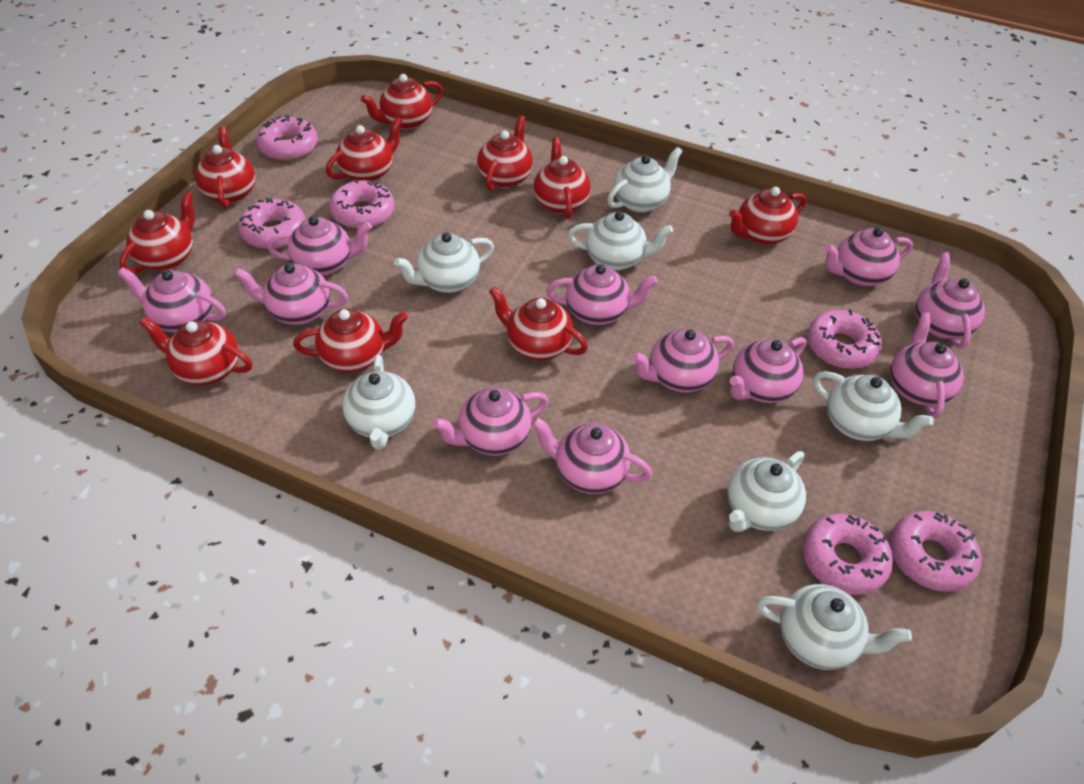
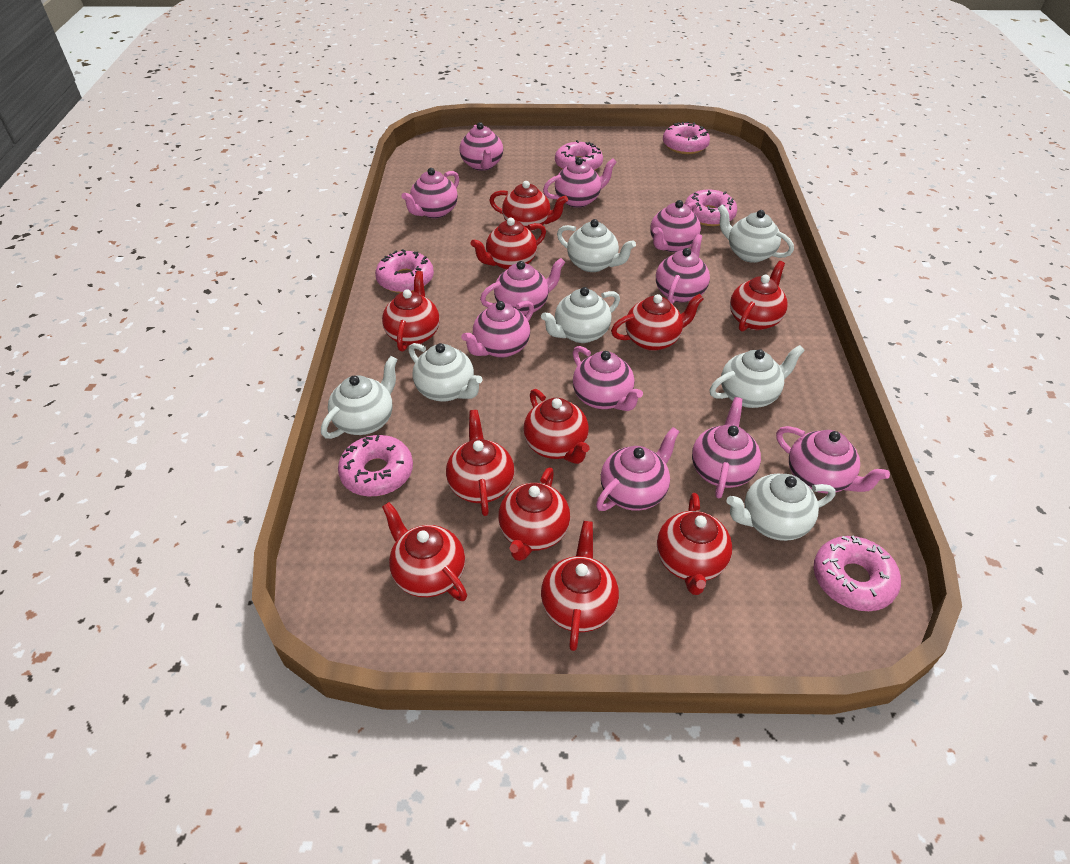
red teapot: [119,191,195,274] [139,317,252,385] [195,127,256,208] [293,309,408,372] [326,117,403,181] [361,74,443,130] [477,115,533,191] [489,286,588,360] [533,137,591,219] [729,187,807,245] = 10 -> [382,271,440,352] [382,502,467,601] [446,410,514,516] [471,218,546,270] [489,181,568,231] [498,467,570,561] [523,389,589,464] [541,521,619,651] [611,294,704,351] [657,493,732,595] [730,261,788,331] = 11

